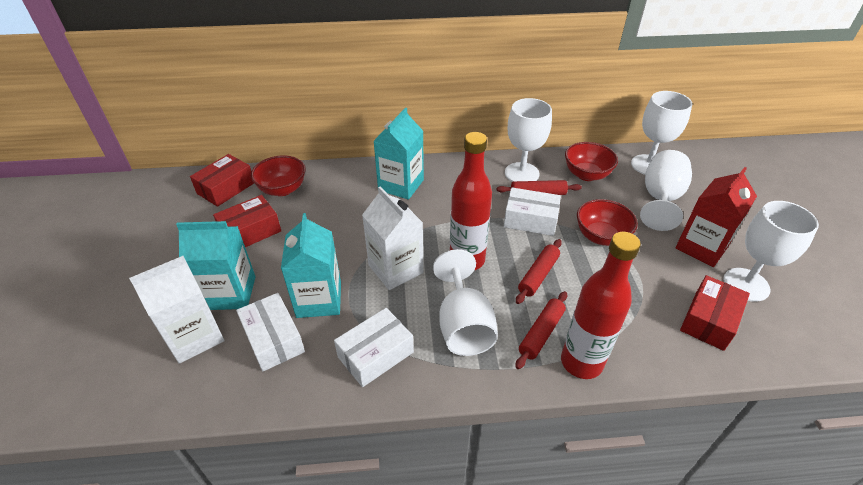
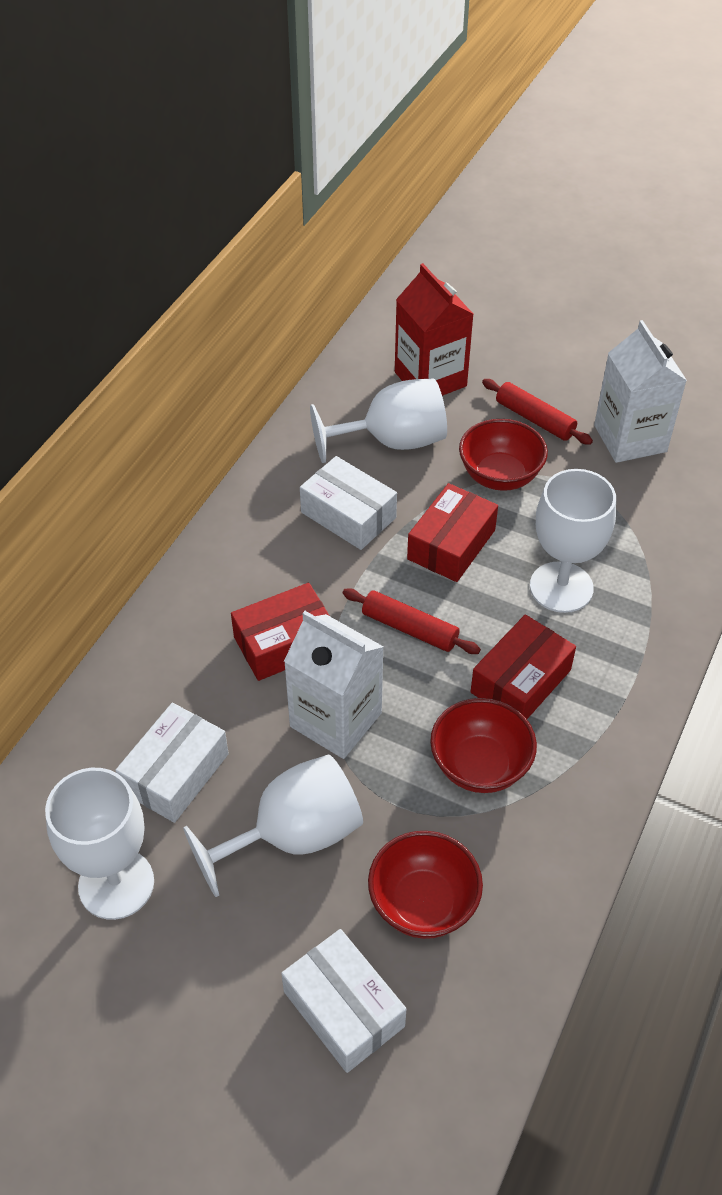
red bottle: [450,132,492,270] [561,232,641,379] = 2 -> none = 0
red rolling pin: [497,180,582,195] [515,291,567,369] [516,239,562,304] = 3 -> [343,588,481,654] [482,379,593,445] = 2
turquoise carton: [176,221,256,310] [281,213,341,318] [374,108,424,200] = 3 -> none = 0
white goblet: [433,249,498,356] [505,98,552,182] [631,91,692,175] [640,150,692,231] [723,201,819,302] = 5 -> [45,768,154,920] [183,754,363,897] [310,378,447,463] [530,469,616,613] = 4

